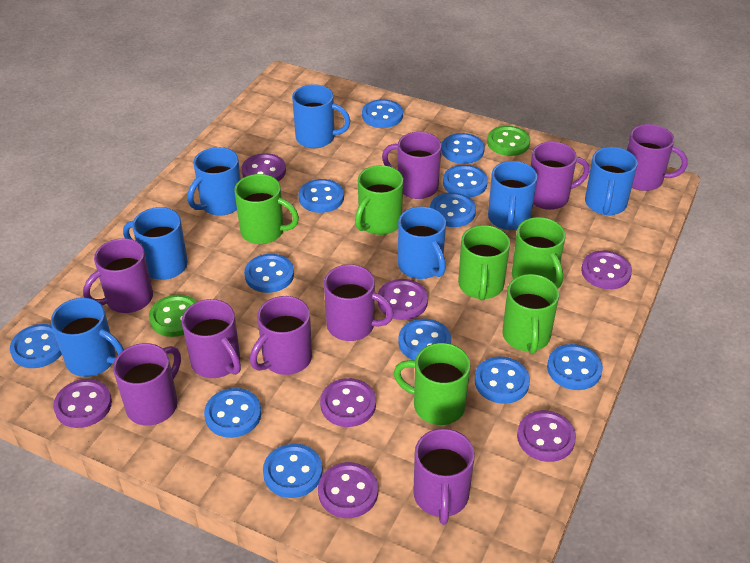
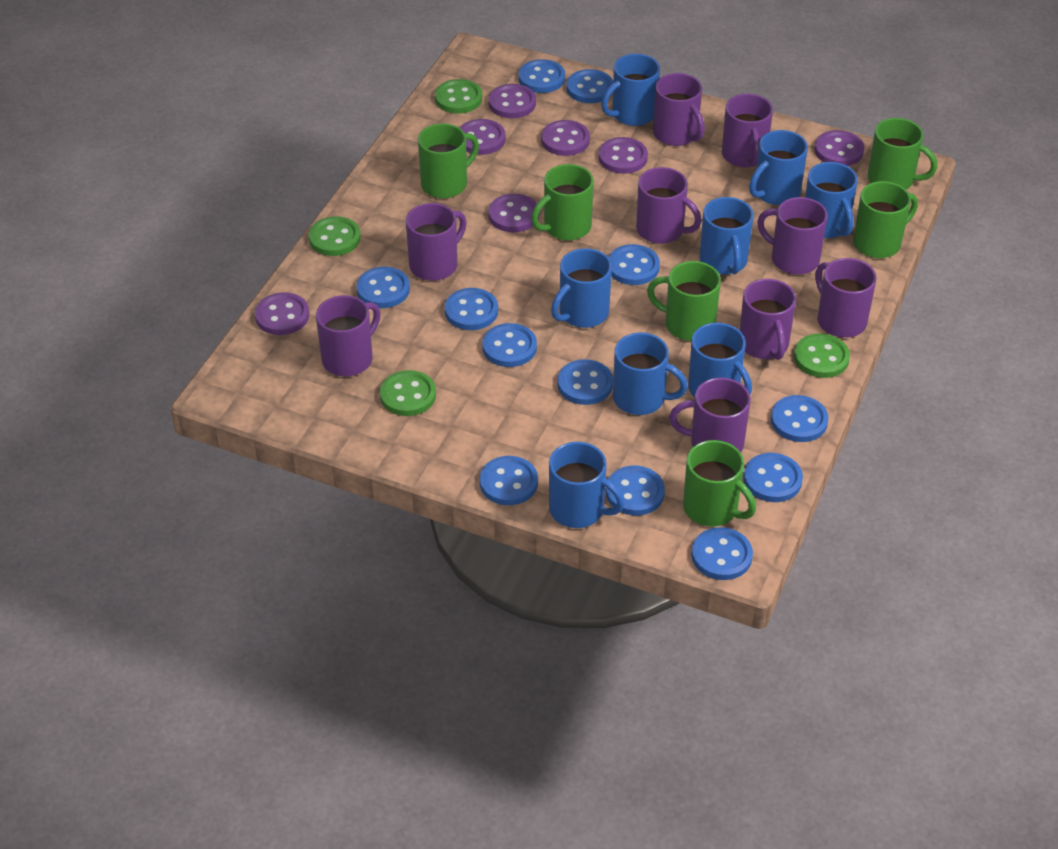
blue mug: [51,298,124,377] [123,207,188,280] [187,147,241,216] [292,84,350,148] [398,207,446,279] [488,161,537,230] [585,147,638,215] = 7 -> [549,442,625,528] [551,248,612,328] [602,54,660,126] [613,333,688,415] [688,323,752,397] [700,197,754,275] [749,130,808,205] [805,162,858,238] = 8
green button: [149,295,197,337] [487,126,530,156] = 2 -> [309,216,361,256] [380,370,436,416] [435,79,482,114] [794,333,850,378] = 4

